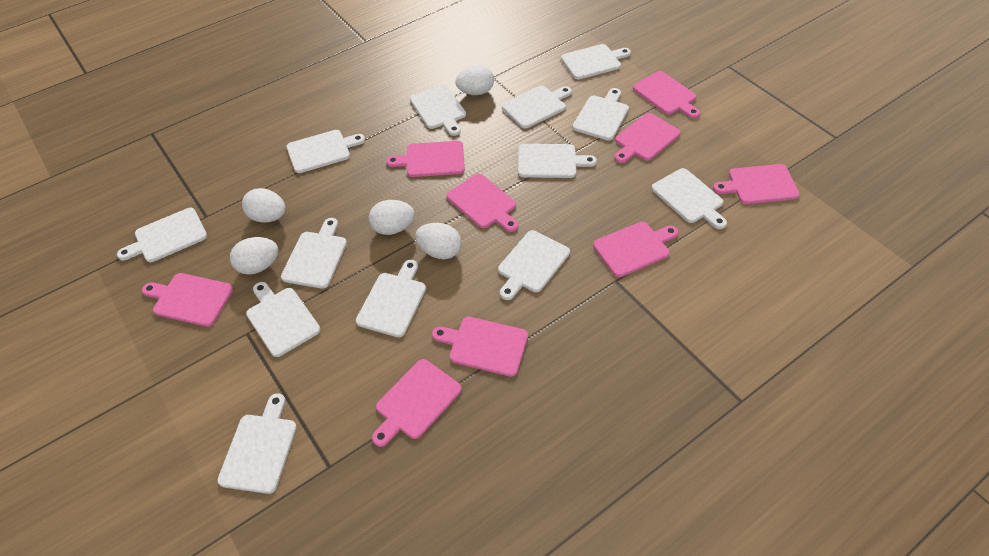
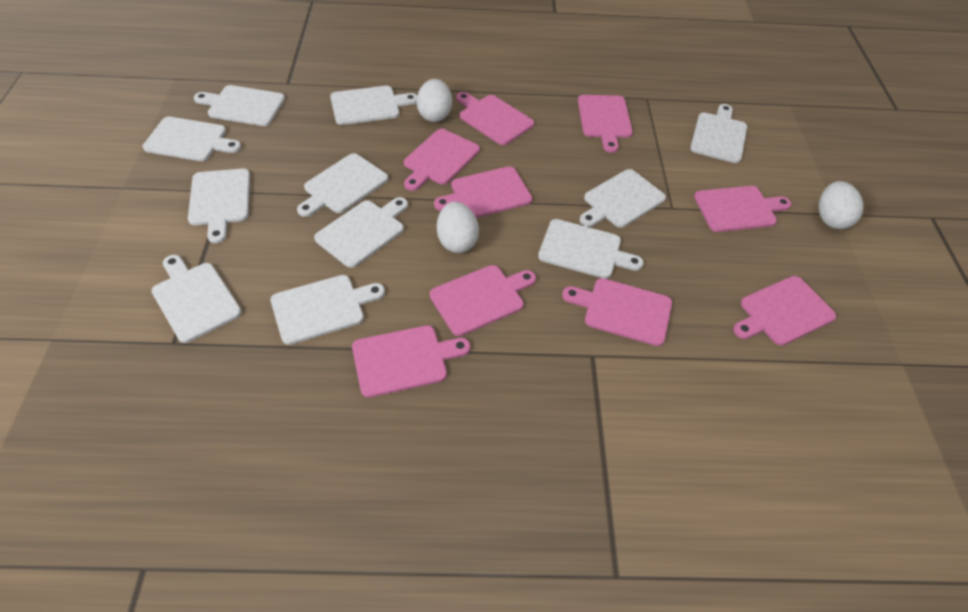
white cutting board: [117,208,207,262] [217,393,297,494] [246,282,321,357] [281,218,347,289] [286,130,365,173] [356,260,426,337] [410,85,466,136] [498,230,570,300] [502,86,572,129] [518,144,597,178] [561,44,631,80] [572,88,629,141] [651,168,727,229] = 13 -> [143,116,241,161] [151,255,242,343] [188,169,250,243] [194,85,285,126] [270,275,385,345] [297,153,388,217] [314,197,408,268] [330,86,417,125] [538,219,644,279] [579,169,666,228] [690,104,747,163] = 11
white egg: [230,237,279,275] [242,188,286,223] [368,200,415,235] [415,223,462,259] [455,65,494,95] = 5 -> [416,79,452,122] [437,201,479,253] [819,181,864,229] = 3

